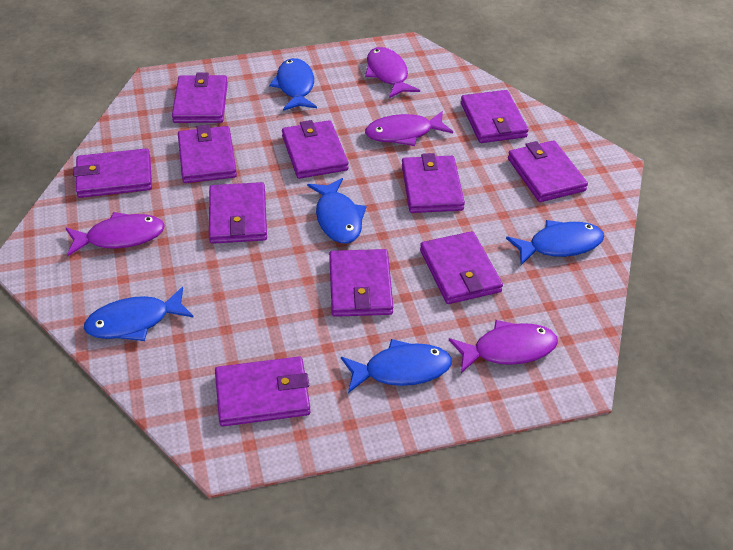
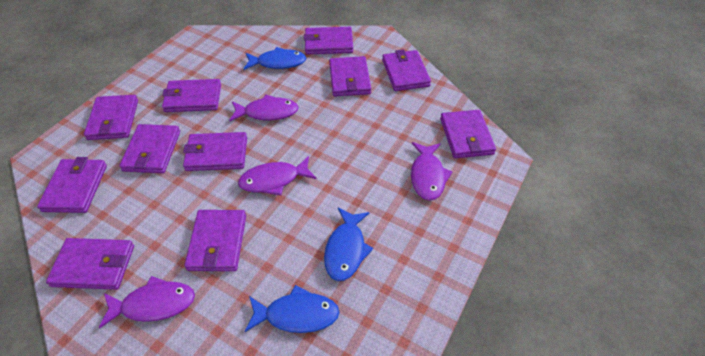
blue fish: [84,287,194,341] [269,58,317,111] [307,178,366,244] [341,339,452,393] [506,220,604,265] = 5 -> [244,47,306,70] [245,285,340,333] [324,208,373,281] = 3

